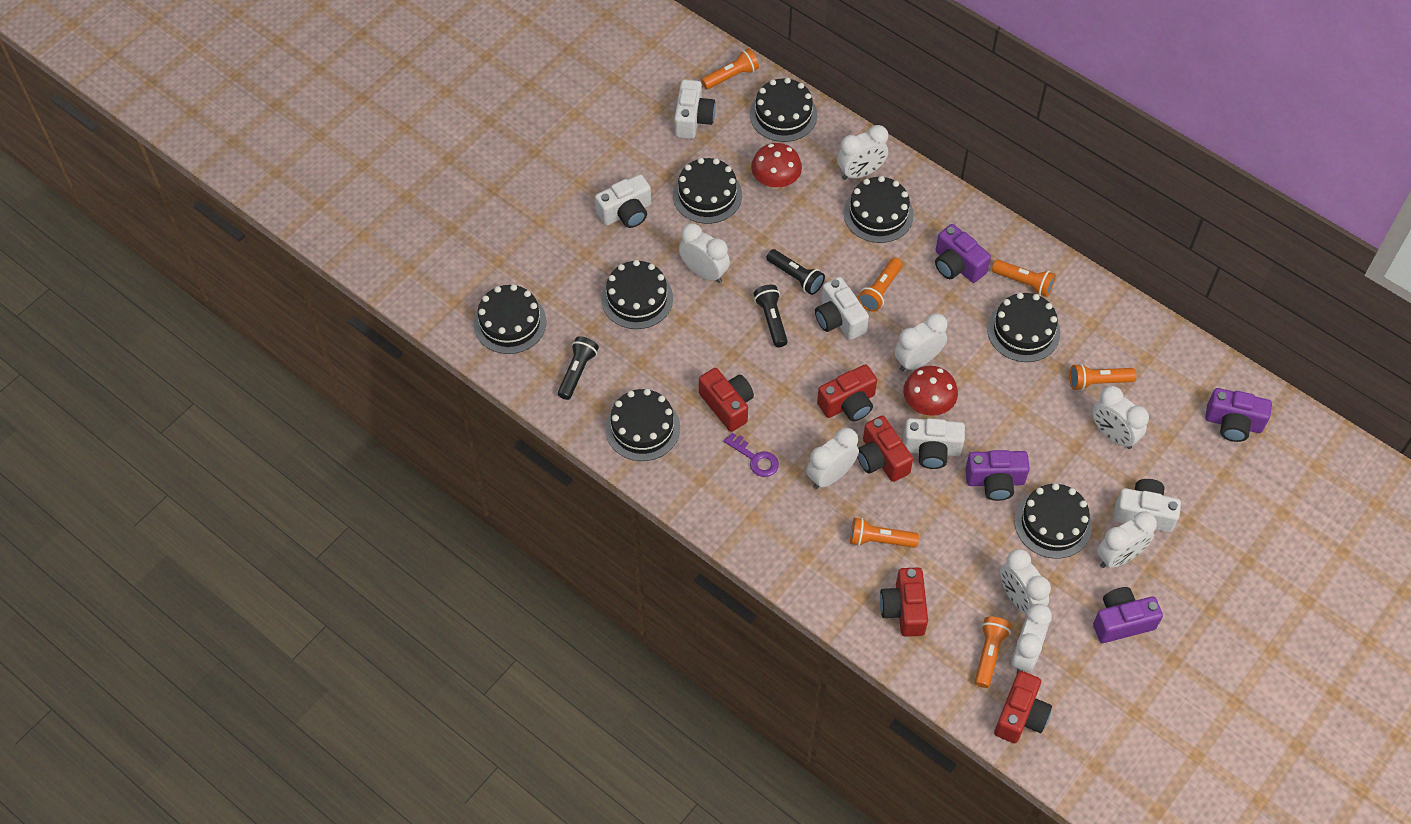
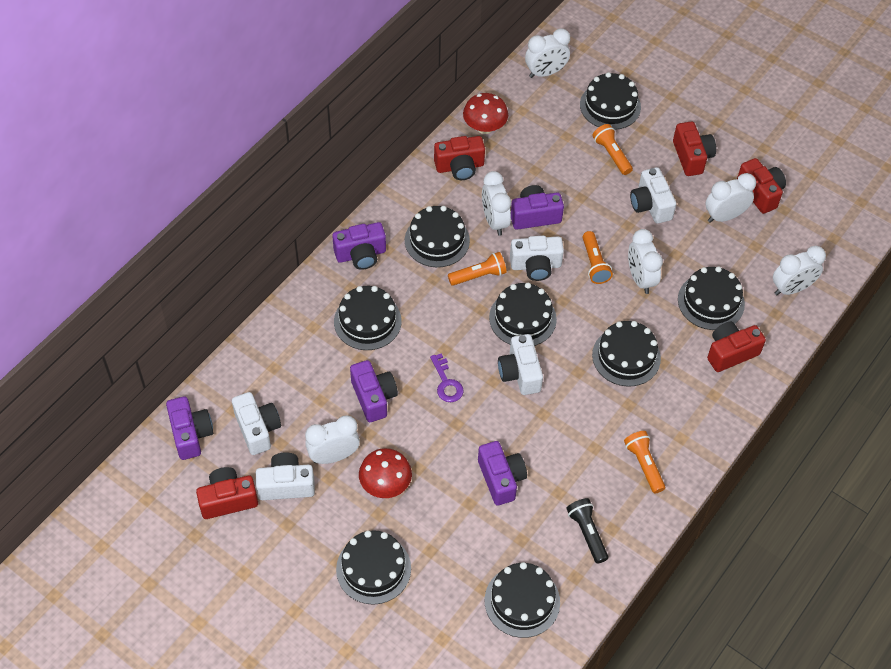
black flashlight: [558,336,599,400] [753,285,788,348] [766,249,825,295] = 3 -> [566,498,608,564] = 1
orange flashlight: [701,48,759,89] [850,518,919,548] [858,258,903,312] [975,616,1011,688] [992,260,1056,297] [1069,363,1136,391] = 6 -> [448,252,507,286] [583,231,613,284] [592,124,633,175] [624,431,665,493] = 4
purple camera: [935,224,991,283] [965,450,1030,501] [1093,587,1163,643] [1205,388,1272,442] = 4 -> [166,396,213,460] [332,222,386,270] [350,360,398,422] [478,441,527,506] [511,185,564,230] = 5
white clock: [679,223,730,283] [806,428,859,489] [837,125,888,180] [894,313,948,371] [1000,549,1051,615] [1011,604,1052,673] [1092,386,1149,449] [1097,512,1157,568] = 8 -> [305,416,360,464] [482,171,511,236] [525,29,570,78] [628,229,663,294] [706,173,756,223] [773,246,826,295] = 6

